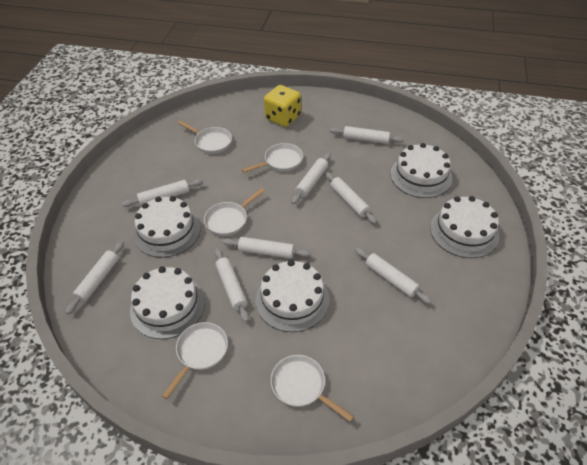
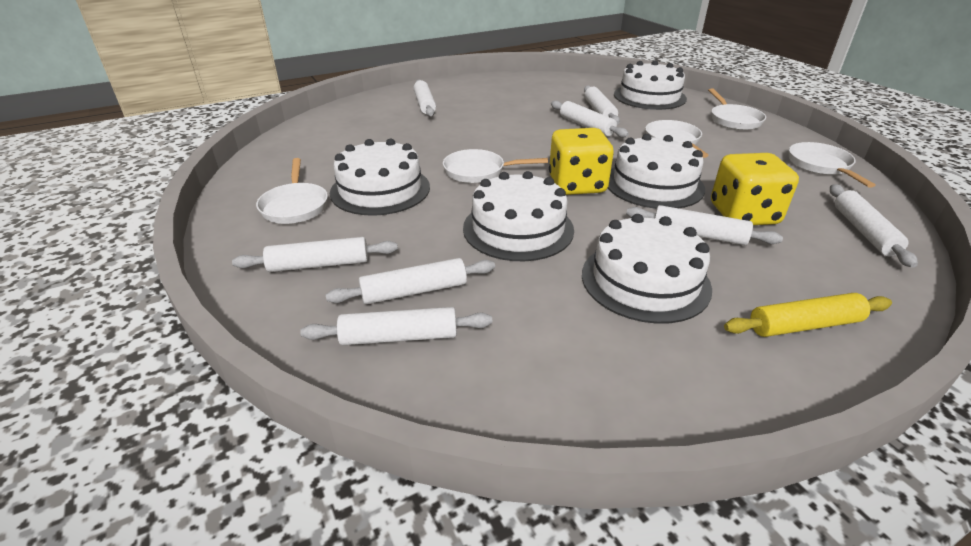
yellow dice: [264,85,301,127] = 1 -> [549,128,614,195] [711,153,799,225] = 2
yellow rolling pin: none = 0 -> [724,293,892,337] = 1

